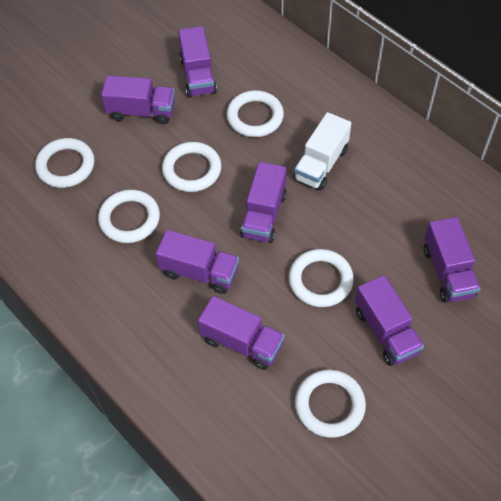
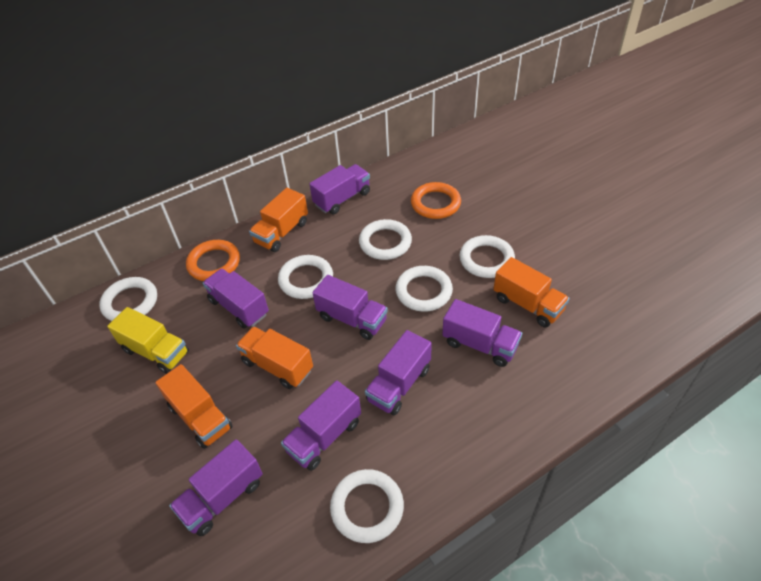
orange ring: none = 0 -> [186,240,240,281] [411,182,461,219] = 2
orange truck: none = 0 -> [155,364,233,449] [236,326,313,389] [249,188,308,252] [493,257,570,327] = 4
white truck: [293,112,351,190] = 1 -> none = 0
yellow truck: none = 0 -> [107,307,189,374] = 1

